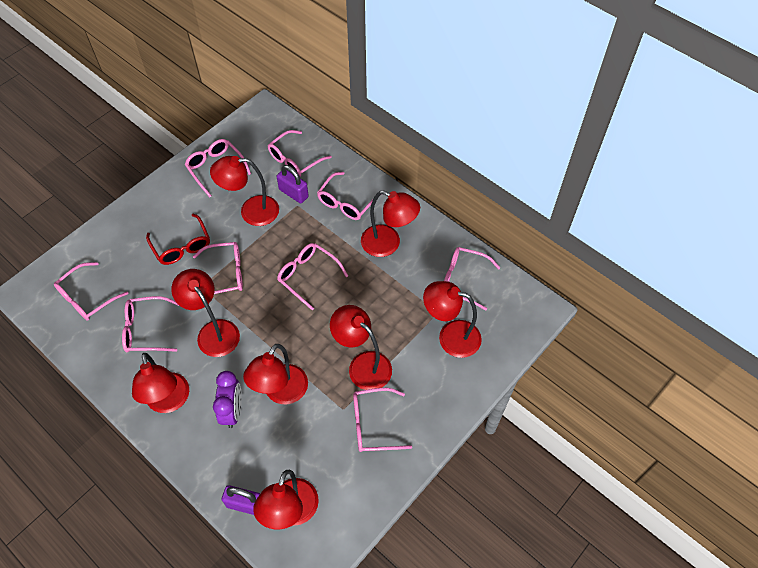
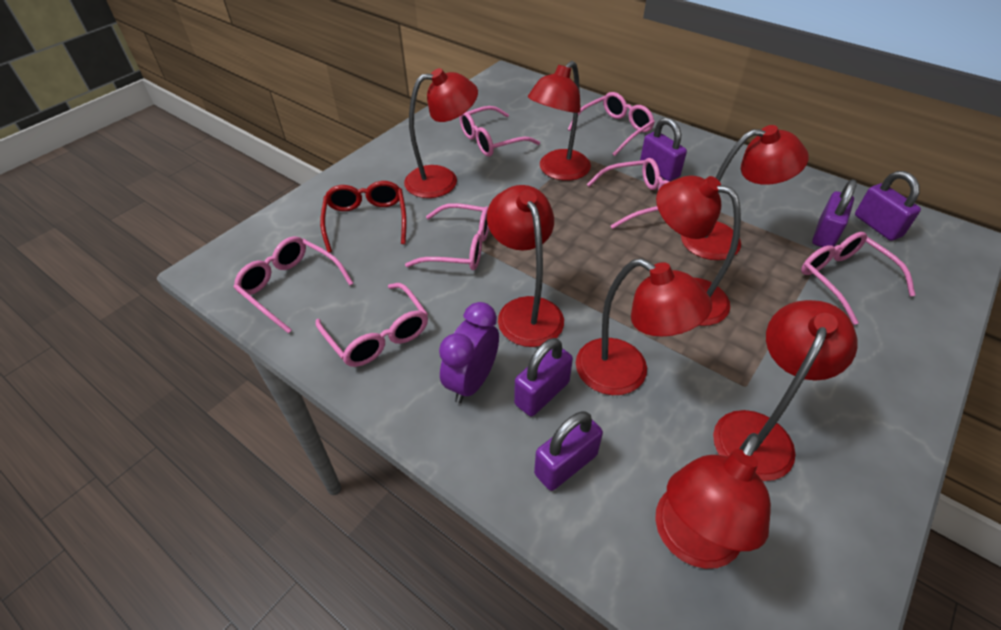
pink glasses: [54,262,129,321] [122,296,179,352] [185,139,251,197] [193,242,243,294] [268,130,332,177] [277,243,348,311] [317,172,373,220] [353,388,412,452] [444,247,500,310] = 9 -> [233,236,353,334] [316,283,428,367] [405,203,489,270] [459,106,540,157] [567,92,655,156] [587,158,669,229] [801,232,916,325] = 7
purple padlock: [222,485,260,515] [277,165,309,203] = 2 -> [514,338,573,416] [534,411,603,491] [640,117,687,181] [812,179,857,247] [855,171,921,241] = 5

